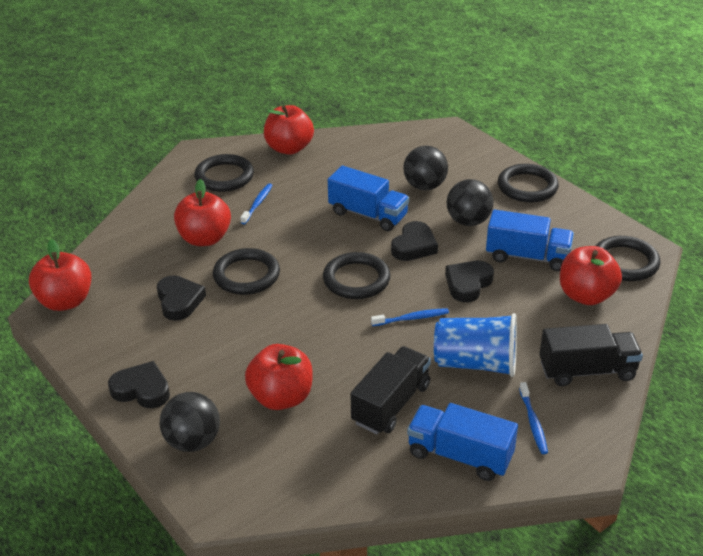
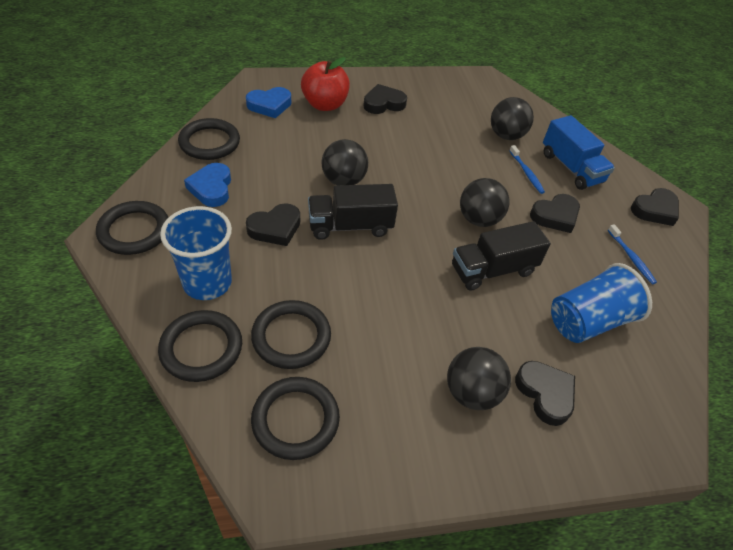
black ball: [160,392,220,452] [403,146,448,190] [446,179,494,226] = 3 -> [322,139,368,185] [447,347,511,410] [460,178,510,227] [491,97,534,140] = 4
black heart: [108,361,170,408] [157,275,206,321] [391,221,438,261] [445,261,494,302] = 4 -> [246,203,300,246] [363,84,407,114] [515,361,575,426] [530,194,580,233] [631,188,679,226] = 5
blue cup: [434,313,517,377] = 1 -> [160,206,232,300] [551,263,652,343] = 2
blue heart: none = 0 -> [184,163,231,207] [246,87,291,118] = 2
blue toothbrush: [240,183,273,224] [371,308,449,326] [519,382,548,454] = 3 -> [509,145,545,194] [608,224,657,284] = 2
blue truck: [328,166,409,231] [407,403,518,481] [486,209,574,271] = 3 -> [543,115,615,190] = 1
red apple: [29,239,92,311] [174,179,231,246] [245,344,313,410] [264,105,314,155] [560,246,622,305] = 5 -> [301,57,350,111] = 1

